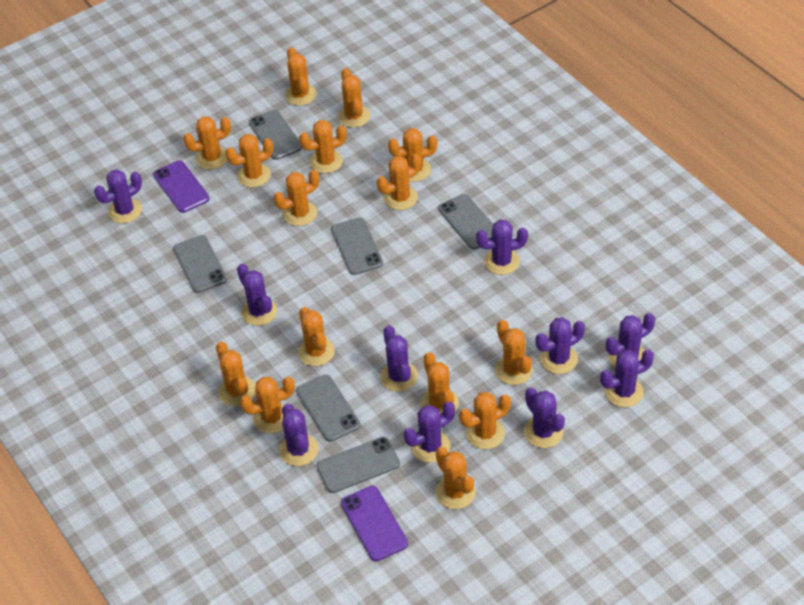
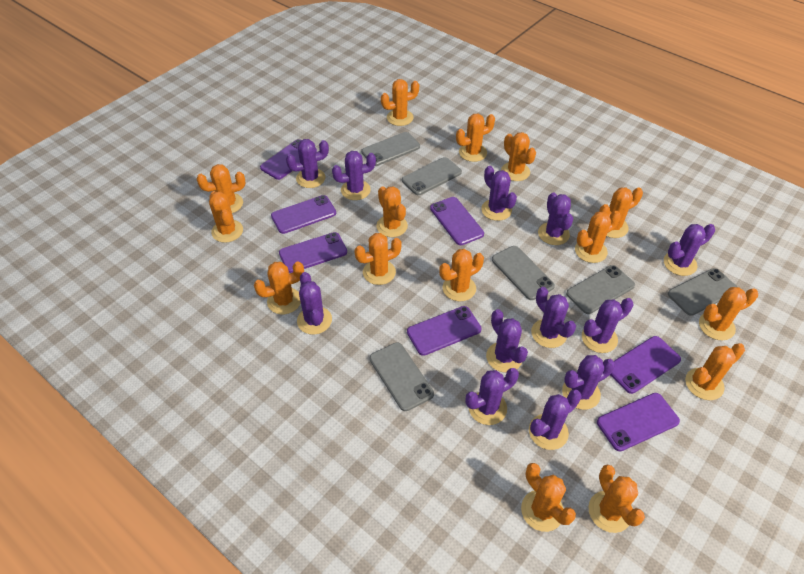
purple cactus: [94,169,142,223] [237,264,277,326] [279,404,318,466] [380,325,418,392] [404,402,455,463] [476,219,528,275] [524,387,565,448] [535,317,585,374] [600,350,654,407] [606,313,655,368] = 10 -> [286,139,329,188] [297,272,332,335] [332,151,376,200] [465,368,519,425] [481,166,517,221] [486,309,528,373] [529,390,582,450] [531,287,576,348] [538,193,573,245] [562,355,615,410] [582,298,633,353] [664,224,715,276] = 12
purple phone: [153,160,210,213] [341,486,408,562] = 2 -> [260,139,317,180] [271,195,336,234] [279,232,347,273] [407,306,481,356] [430,197,484,245] [597,393,680,452] [610,336,681,394] = 7

